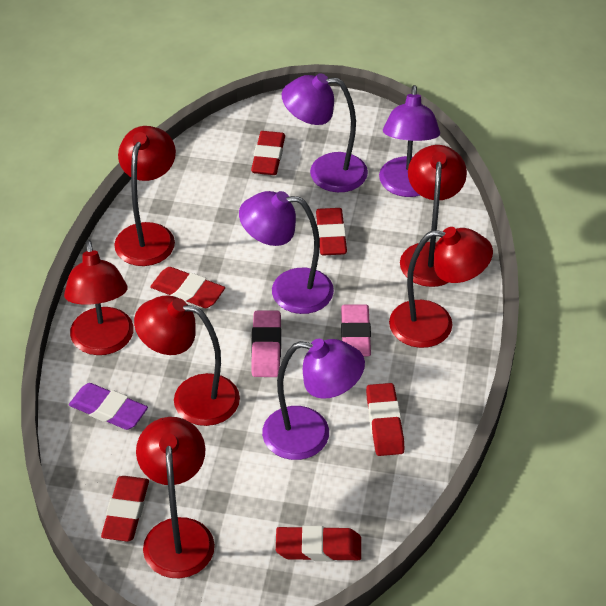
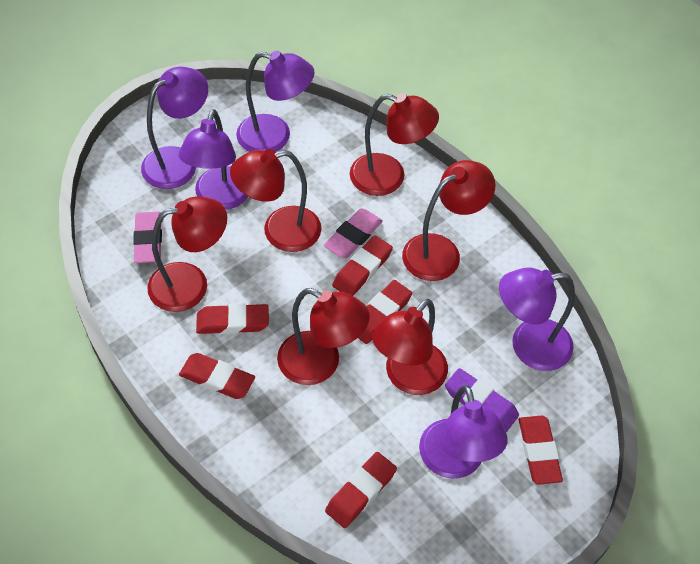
purple lamp: [239,191,334,314] [262,339,365,460] [282,73,368,192] [379,85,440,197] = 4 -> [141,67,208,189] [179,109,248,210] [236,51,314,152] [419,385,508,479] [499,267,575,371] = 5

